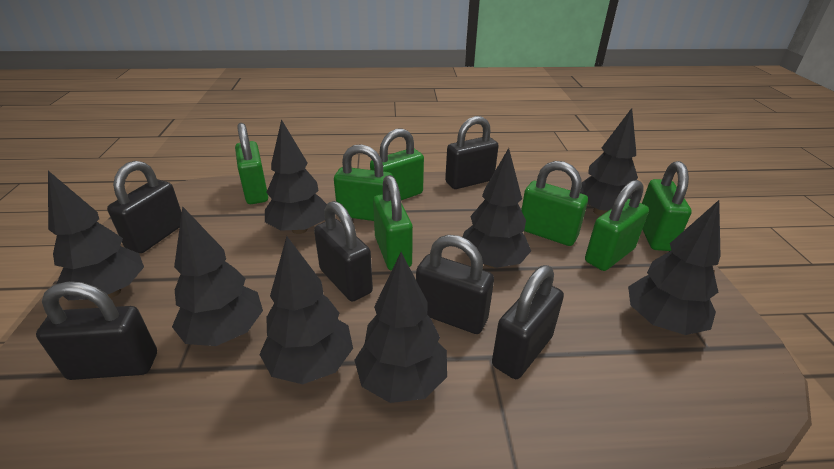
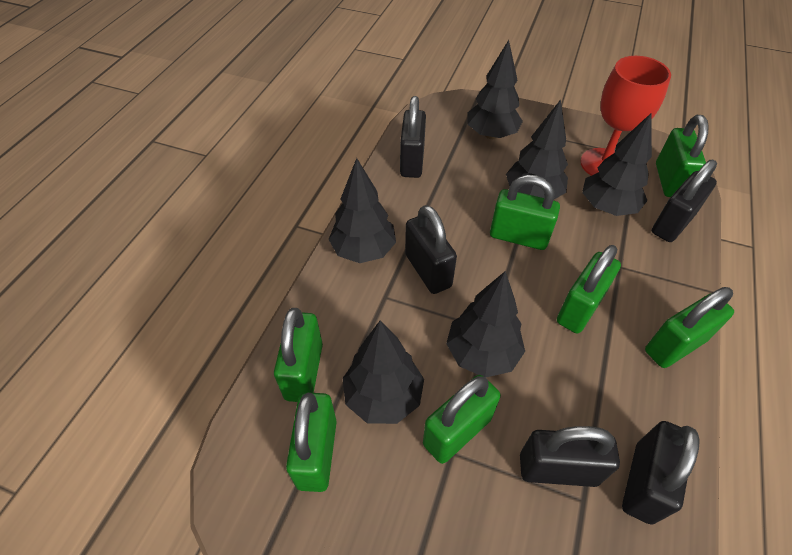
black padlock: [36,281,157,380] [107,161,182,253] [314,201,373,302] [416,235,494,334] [445,116,499,189] [492,265,564,379] = 6 -> [400,96,426,178] [405,205,457,294] [520,426,620,487] [622,421,700,525] [652,159,717,242] = 5
black tree: [48,171,144,300] [172,206,263,346] [259,236,353,384] [265,119,327,234] [354,252,447,403] [463,148,531,268] [580,108,638,216] [628,200,721,335] = 8 -> [328,158,396,263] [342,320,424,424] [446,271,525,377] [468,40,523,139] [506,99,568,199] [582,113,652,216] = 6
red goblet: none = 0 -> [580,56,671,176] = 1

